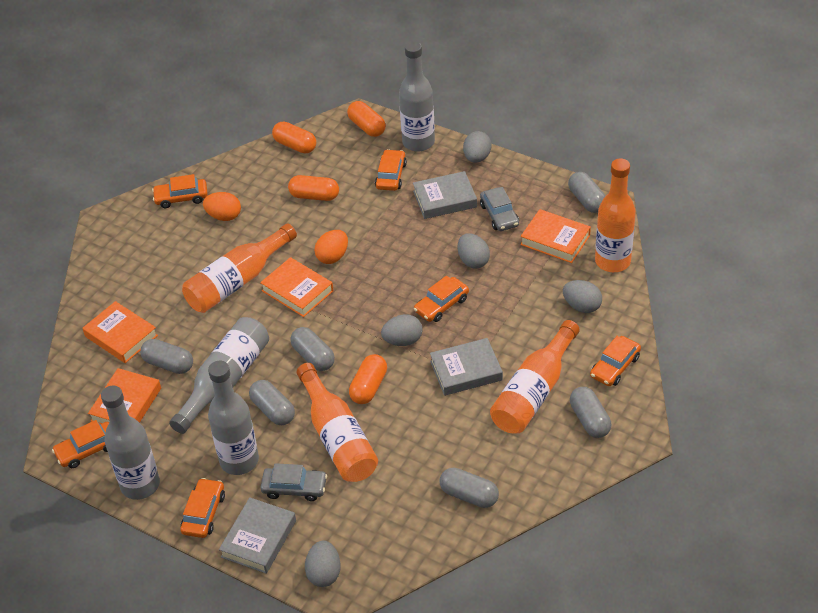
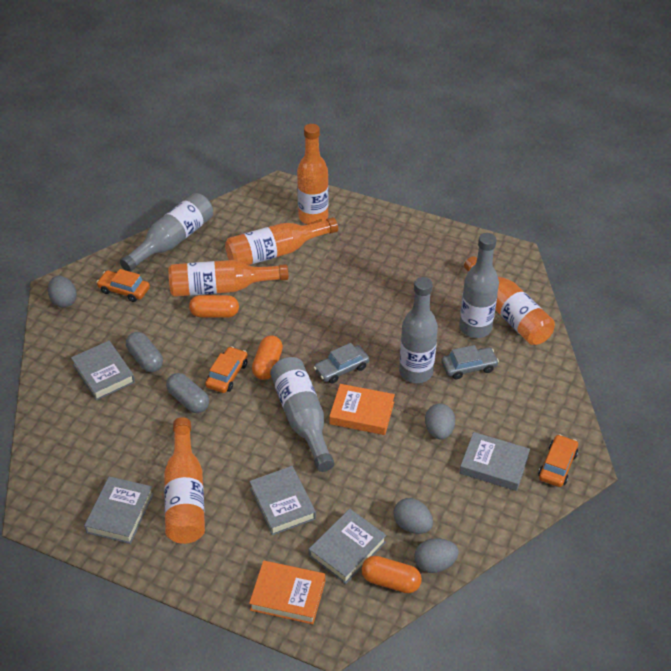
grey book: [219,497,296,574] [413,171,477,219] [430,338,503,396] = 3 -> [71,341,135,400] [84,476,154,544] [249,466,316,535] [309,509,386,584] [460,432,530,491] = 5
grey capsule: [140,339,193,374] [249,380,295,425] [290,327,335,371] [440,468,499,508] [568,172,605,213] [570,387,611,438] = 6 -> [126,332,163,372] [166,373,209,413] = 2
grey egg: [305,540,341,587] [381,314,423,346] [457,233,490,268] [463,131,491,163] [563,280,602,313] = 5 -> [48,276,77,308] [393,498,433,534] [414,538,459,573] [425,404,455,439] = 4
orange book: [82,301,158,363] [88,368,161,424] [260,257,334,317] [520,209,591,263] = 4 -> [249,561,325,624] [329,384,395,435] = 2
orange bottle: [182,223,297,313] [297,363,378,482] [490,320,580,434] [595,158,636,272] = 4 -> [164,417,205,544] [168,260,289,297] [225,217,338,265] [297,124,329,225] [464,256,555,345] = 5
orange capsule: [272,121,316,154] [288,175,339,201] [347,101,386,137] [349,354,387,404] = 4 -> [189,295,239,318] [252,335,283,380] [361,556,422,593] = 3
orange car: [52,420,109,468] [152,174,208,208] [180,478,225,538] [375,149,407,191] [414,276,469,322] [590,336,641,386] = 6 -> [96,269,150,302] [205,346,248,393] [538,434,578,487] = 3
orange egg: [203,192,241,221] [314,230,348,264] = 2 -> none = 0

